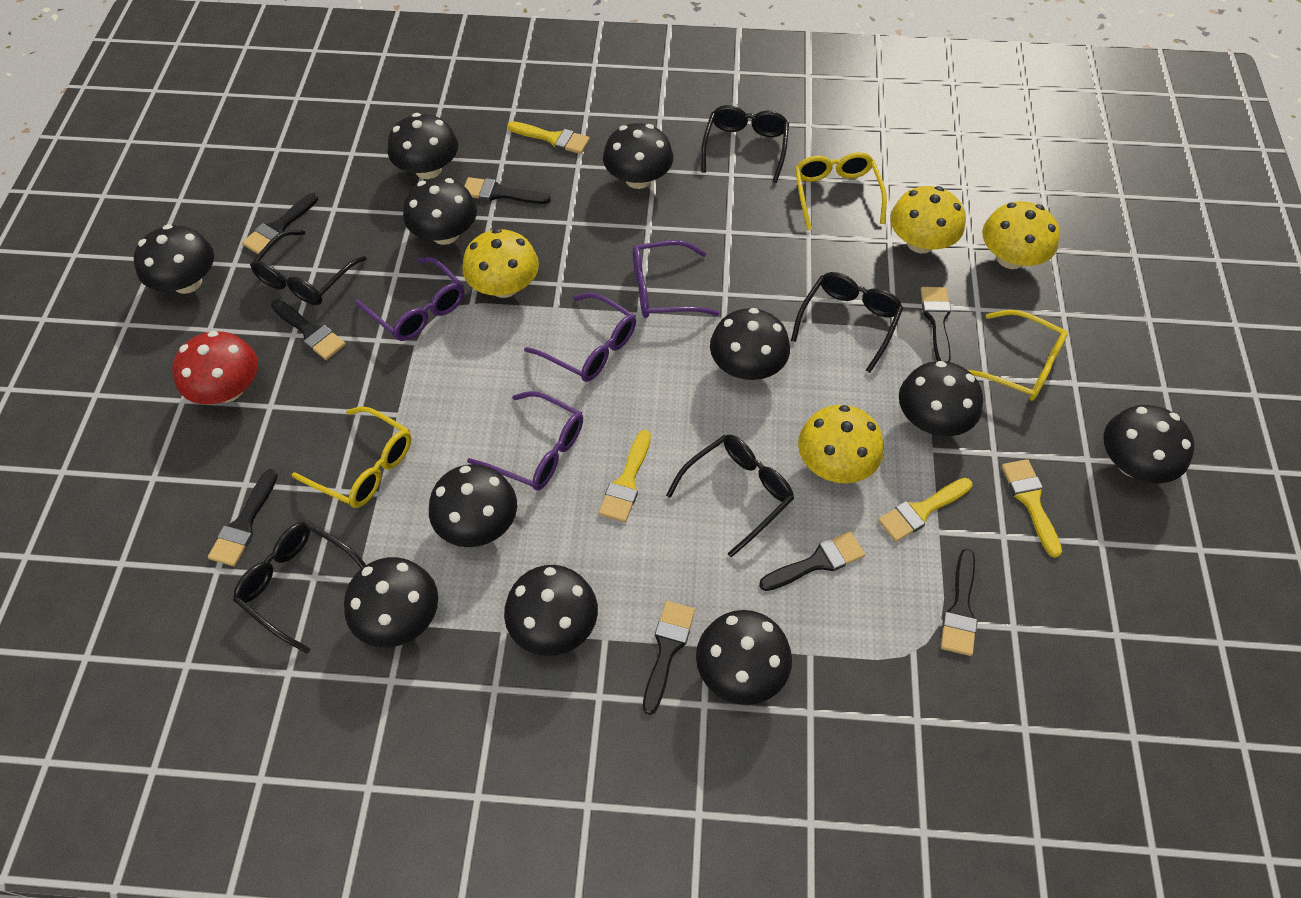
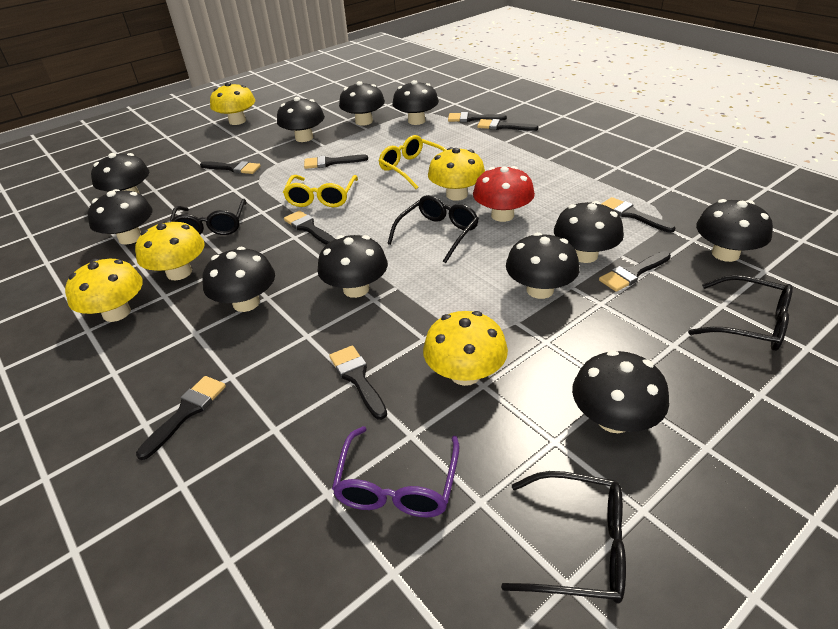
black brush: [208,469,278,566] [242,193,318,254] [271,299,346,360] [465,177,551,204] [643,601,695,715] [759,531,865,591] [921,287,951,362] [941,549,978,656] = 8 -> [136,376,226,460] [200,161,260,174] [284,210,335,245] [304,155,368,169] [329,345,387,420] [448,112,507,122] [477,119,538,131] [599,251,671,292] [602,197,675,233] = 9
black glasses: [233,521,366,654] [250,230,367,305] [666,434,794,557] [701,105,789,183] [791,272,903,373] = 5 -> [170,199,247,235] [387,195,479,263] [501,471,626,604] [688,275,793,351] = 4
purple glasses: [355,257,464,341] [467,391,583,490] [524,292,636,382] [633,240,720,318] = 4 -> [332,426,460,518] = 1
yellow brush: [507,121,590,154] [599,430,651,522] [878,478,972,542] [1001,459,1062,558] = 4 -> none = 0
yellow glasses: [292,406,411,508] [795,152,887,231] [968,310,1068,401] = 3 -> [283,175,358,207] [379,135,447,189] = 2
yellow mushroom: [462,228,539,298] [798,405,884,483] [890,186,965,253] [982,201,1060,269] = 4 -> [65,259,143,322] [135,220,205,280] [210,82,255,125] [423,311,508,386] [428,147,485,201] = 5

